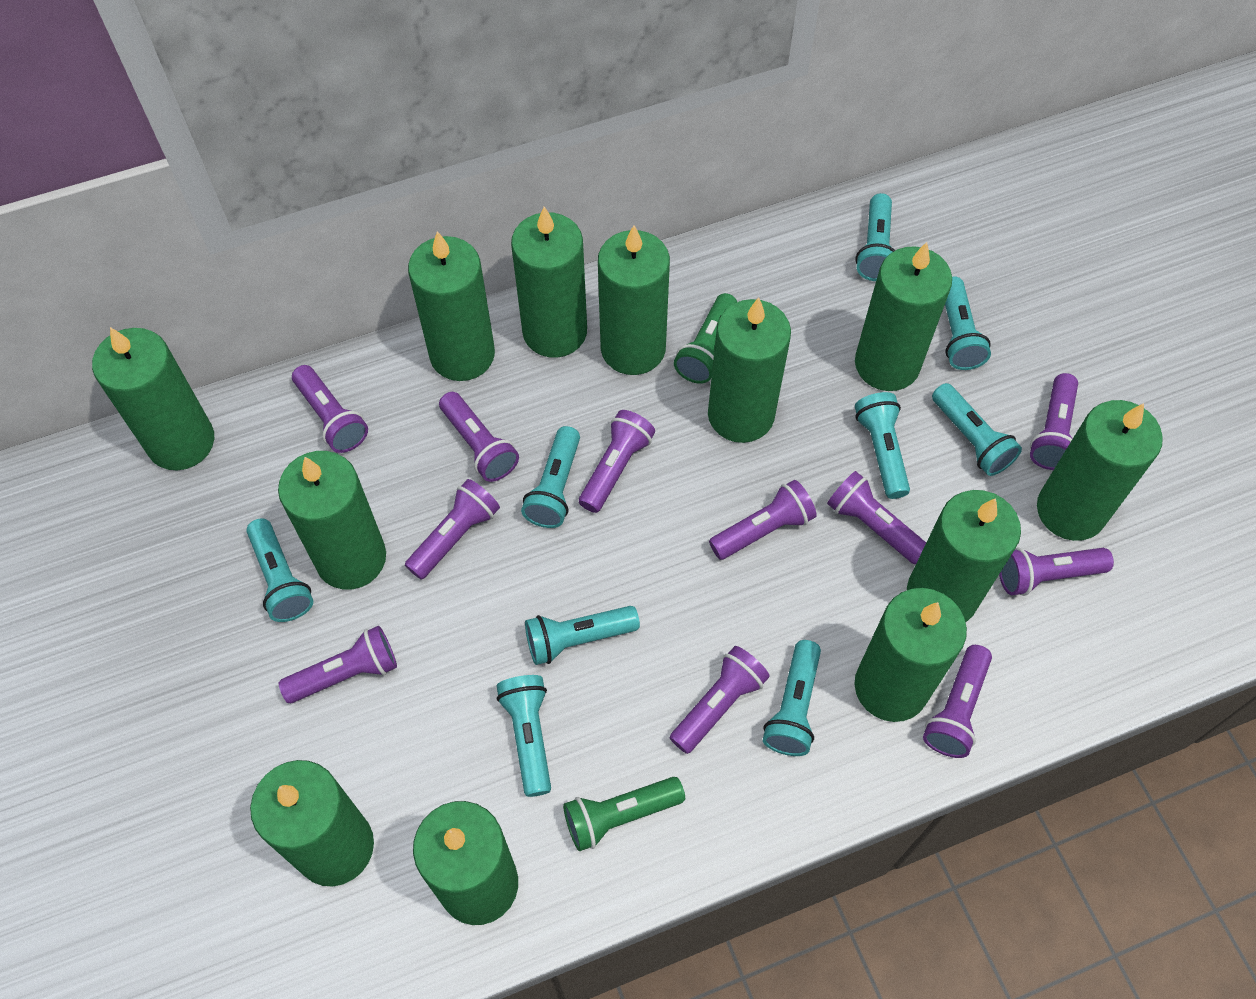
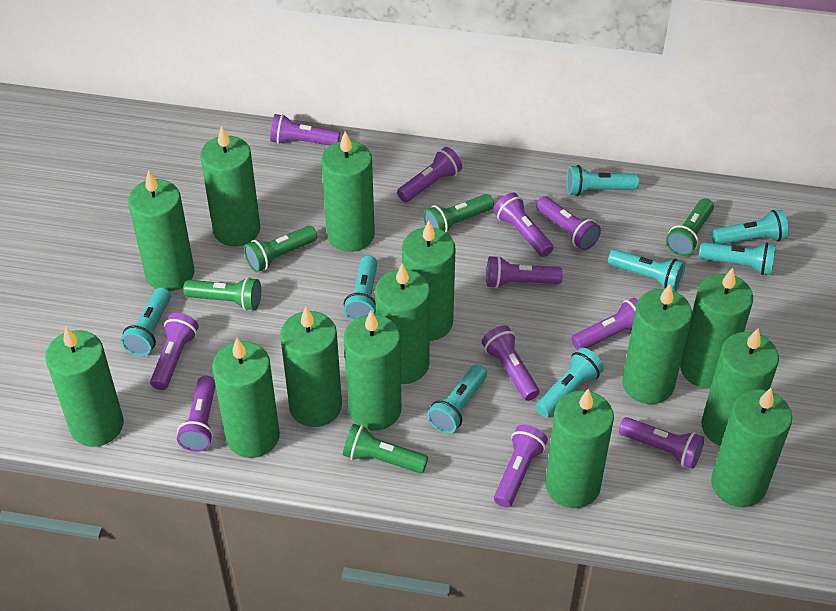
green candle: [92,327,214,470] [250,760,374,886] [278,451,386,589] [408,231,495,381] [413,801,518,925] [511,207,587,358] [598,225,670,375] [708,297,791,443] [854,588,967,722] [855,242,952,391] [907,490,1021,622] [1037,400,1163,541] = 12 -> [45,327,124,447] [128,171,194,291] [200,126,260,247] [212,338,280,458] [280,307,342,427] [321,132,375,252] [344,310,401,431] [375,263,430,384] [402,220,456,341] [545,388,614,508] [622,284,692,404] [680,268,753,389] [701,328,779,446] [711,388,792,507] = 14
green flashlight: [563,777,685,852] [674,293,737,384] = 2 -> [183,277,261,311] [244,226,317,272] [343,424,428,474] [423,194,494,233] [666,198,714,256] = 5
turquoise flashlight: [246,518,313,622] [497,675,551,797] [521,426,580,528] [525,606,640,665] [763,640,821,756] [855,193,895,281] [855,392,910,499] [932,383,1022,476] [945,276,991,370] = 9 -> [121,287,171,356] [344,256,377,321] [427,364,487,434] [536,348,604,418] [566,165,639,196] [608,249,685,292] [699,242,776,275] [712,210,789,244] = 8

